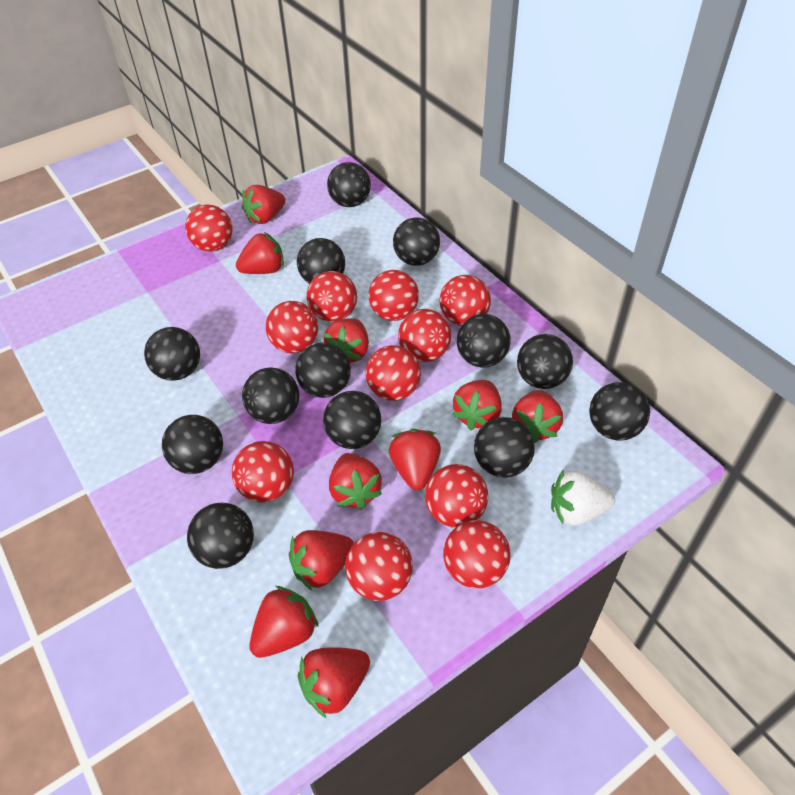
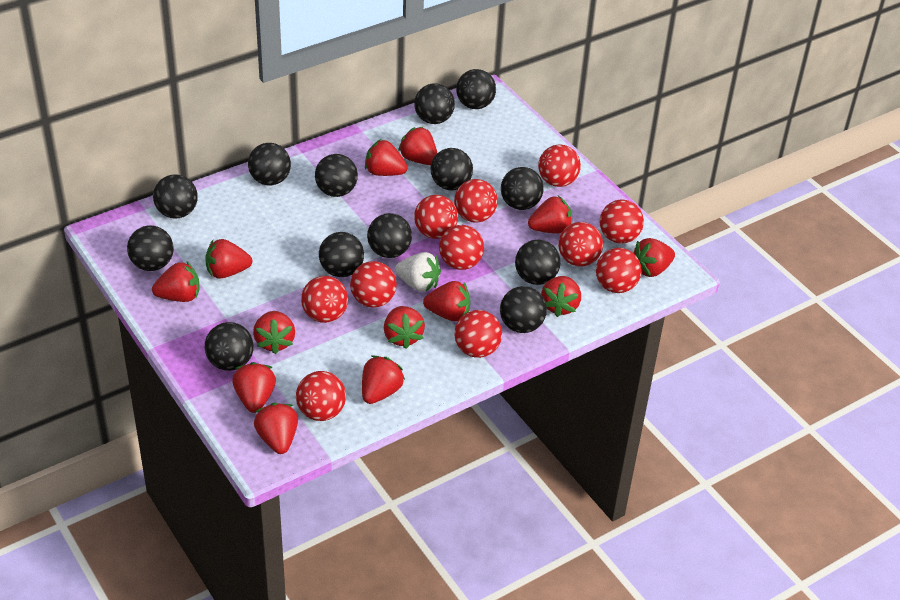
red strawberry: [236,232,284,274] [242,185,286,224] [249,586,319,658] [289,530,354,591] [298,647,370,718] [324,318,369,363] [329,453,382,510] [389,429,441,490] [452,380,502,430] [512,390,563,443] = 10 -> [152,262,200,302] [205,239,252,279] [232,362,276,413] [253,311,295,354] [254,403,298,454] [362,356,405,404] [365,139,408,176] [384,306,425,349] [398,127,437,165] [423,281,470,321] [528,196,572,234] [541,276,581,317] [634,238,675,277] = 13

